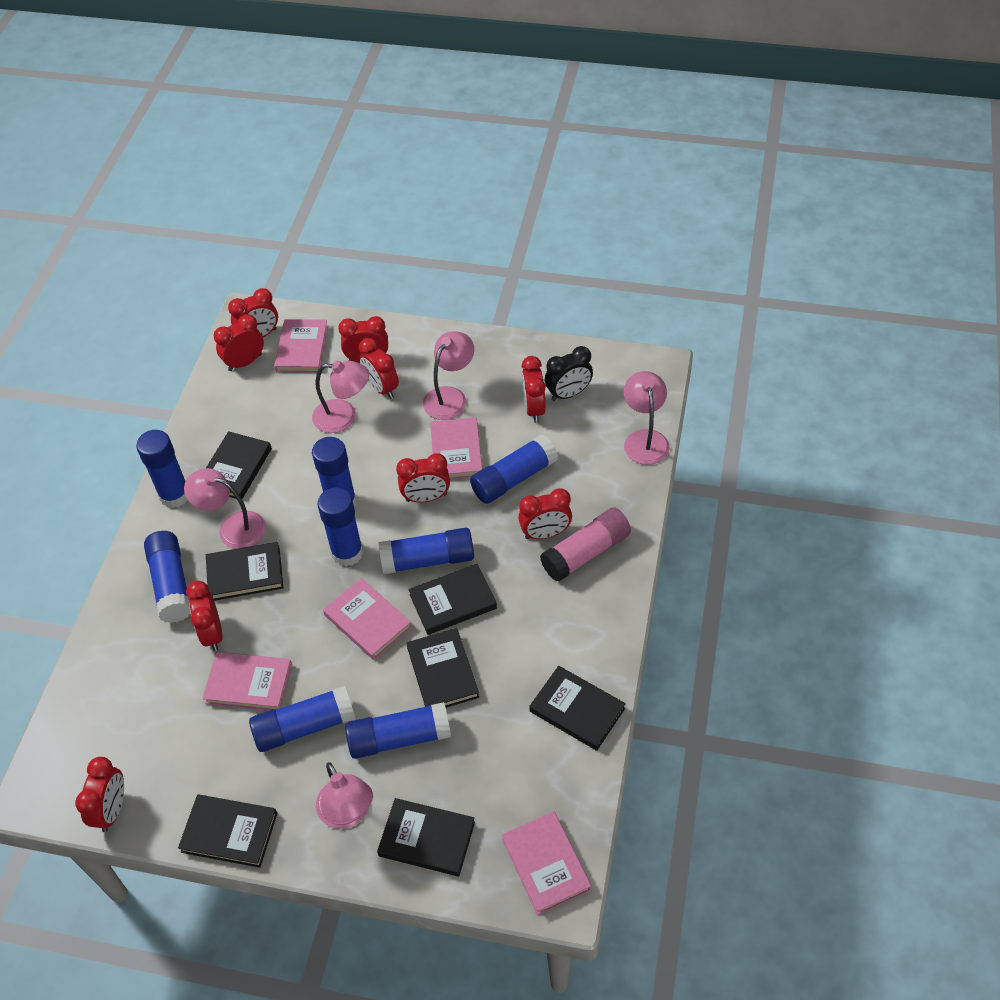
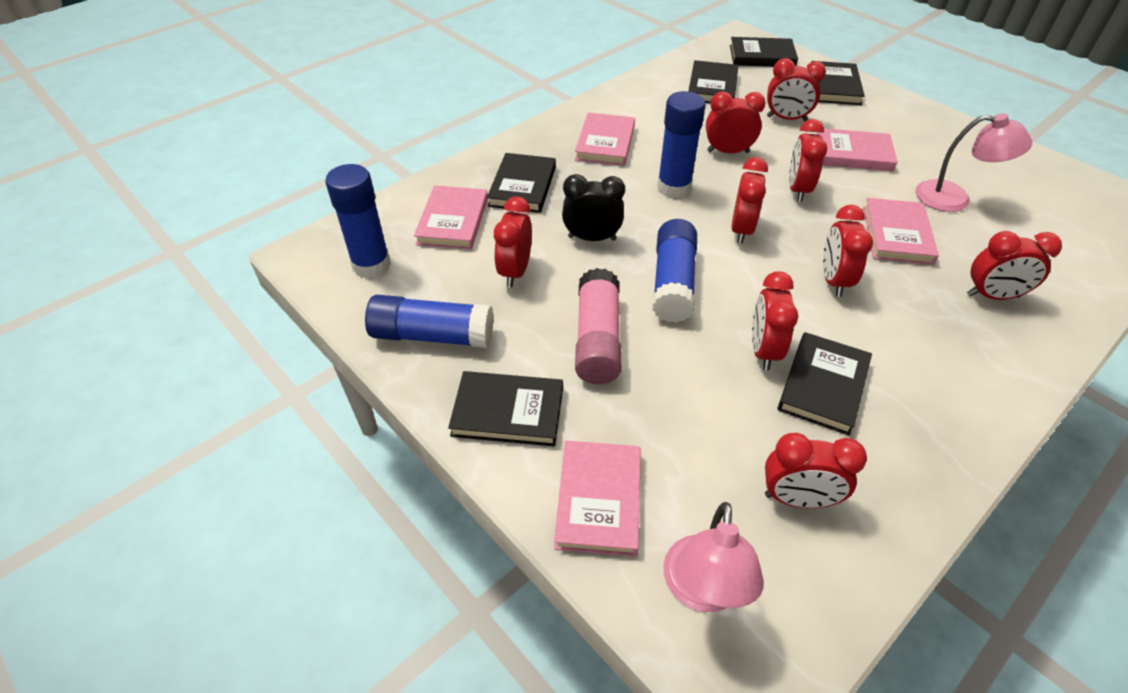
black book: [178,794,277,868] [206,431,272,499] [206,542,283,601] [377,798,475,876] [406,628,479,708] [409,564,497,635] [529,666,626,751] = 7 -> [448,371,563,446] [487,153,556,213] [688,60,738,103] [730,37,798,67] [778,332,872,435] [812,61,865,105] = 6
blue glue stick: [136,430,188,508] [144,531,191,623] [249,686,356,752] [312,437,357,507] [317,487,363,566] [345,702,451,759] [378,528,474,574] [470,435,558,504] = 8 -> [325,164,391,278] [365,295,494,348] [652,219,697,323] [657,91,706,198] = 4
pink lamp: [184,468,266,549] [312,361,369,433] [316,762,373,829] [423,331,474,420] [624,371,670,465] = 5 -> [663,502,764,612] [915,114,1032,212] = 2

